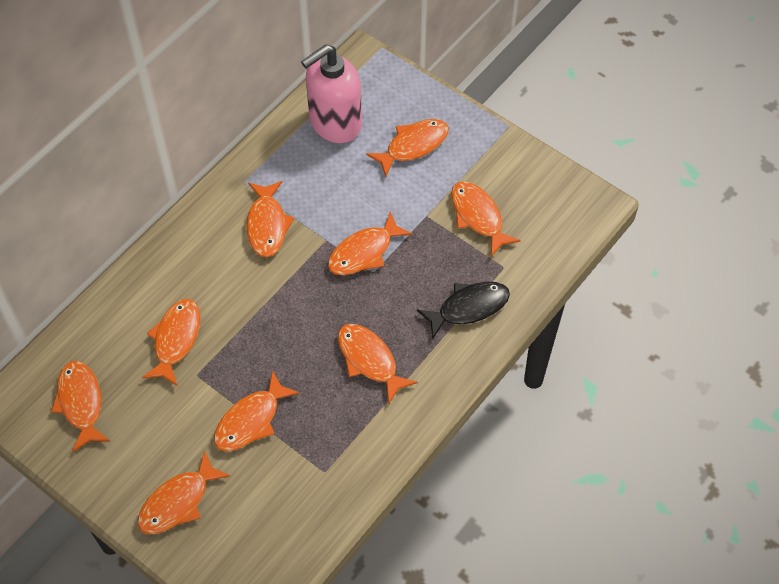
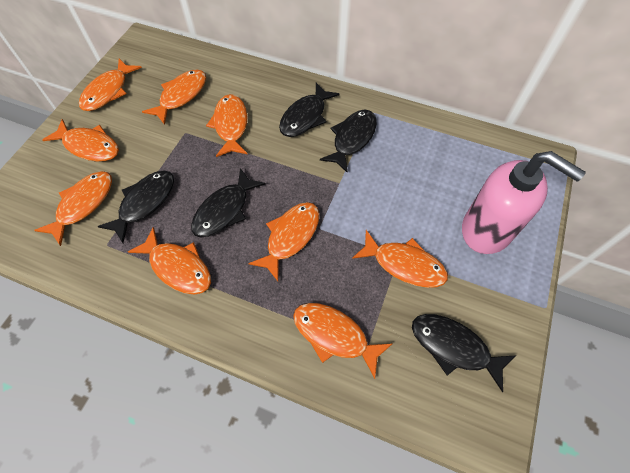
black fish: [417,282,510,339] = 1 -> [97,170,174,243] [191,168,265,238] [279,83,340,137] [320,110,377,173] [412,314,515,392] = 5

